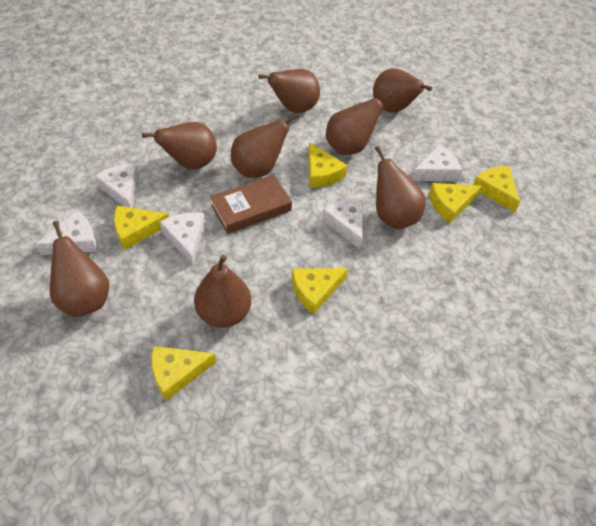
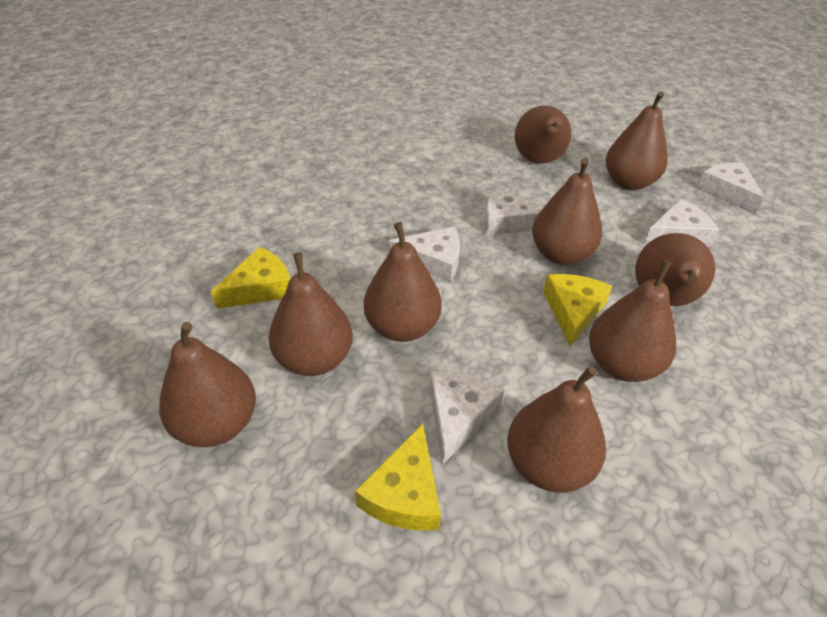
brown book: [210,175,292,234] = 1 -> none = 0
brown pear: [50,221,109,317] [142,122,217,170] [194,255,251,328] [231,114,299,178] [258,69,320,113] [326,92,393,155] [373,68,432,113] [375,146,426,229] = 8 -> [159,322,256,447] [269,252,353,376] [364,222,442,342] [507,366,606,493] [515,106,571,164] [532,158,602,265] [589,260,676,382] [606,91,668,190] [635,233,715,306] = 9
yellow cheese: [114,205,169,250] [151,346,216,401] [292,268,348,314] [308,142,347,188] [429,183,482,223] [473,166,520,212] = 6 -> [211,247,290,309] [355,424,441,531] [543,274,612,346] = 3

